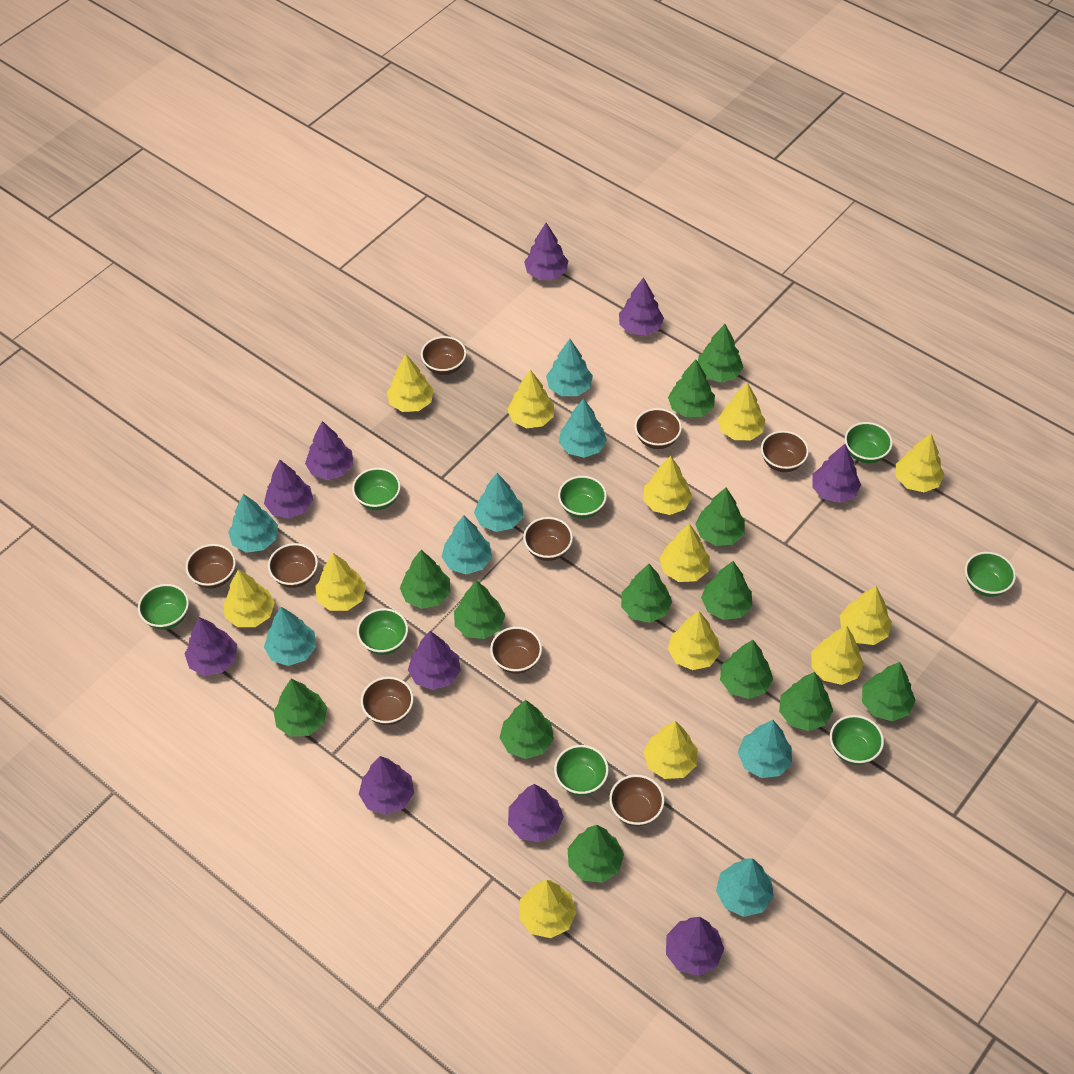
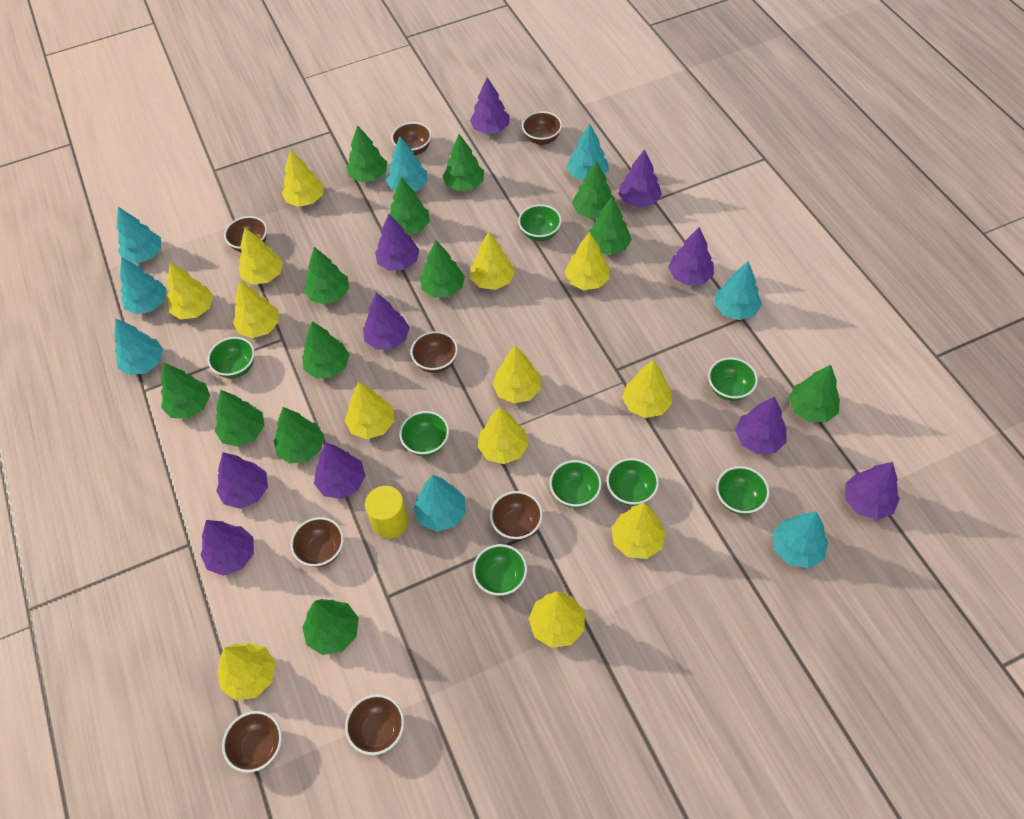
brown bowl: [186,544,236,589] [268,543,318,588] [361,677,414,725] [421,336,466,375] [490,627,542,674] [523,517,573,561] [609,775,664,826] [634,408,682,449] [761,431,809,472] = 9 -> [222,711,282,773] [224,216,267,252] [291,517,344,567] [345,694,404,755] [391,122,432,156] [411,331,458,373] [490,491,543,540] [522,111,562,145] = 8
yellow cylinder: none = 0 -> [365,486,409,539] = 1

